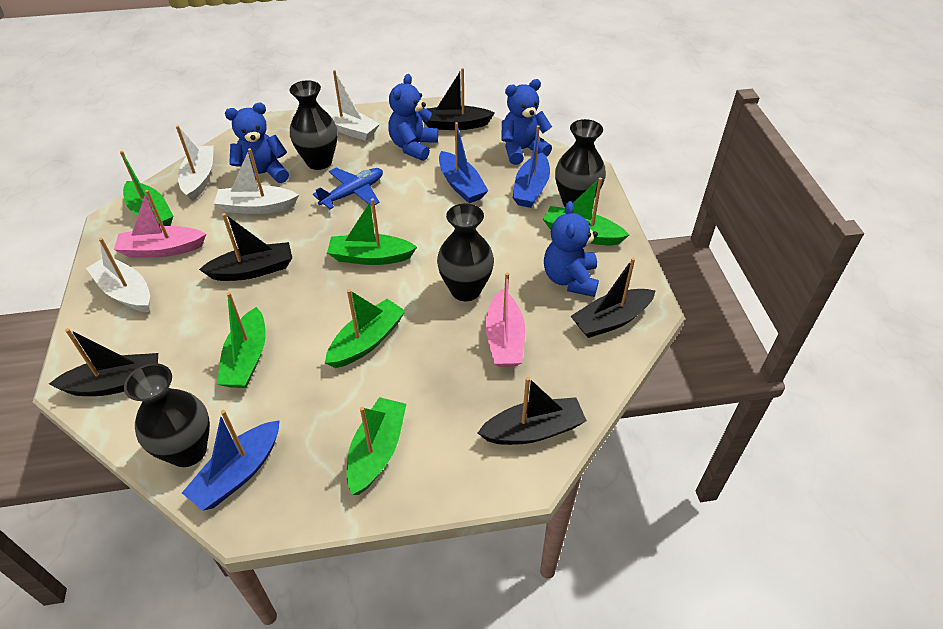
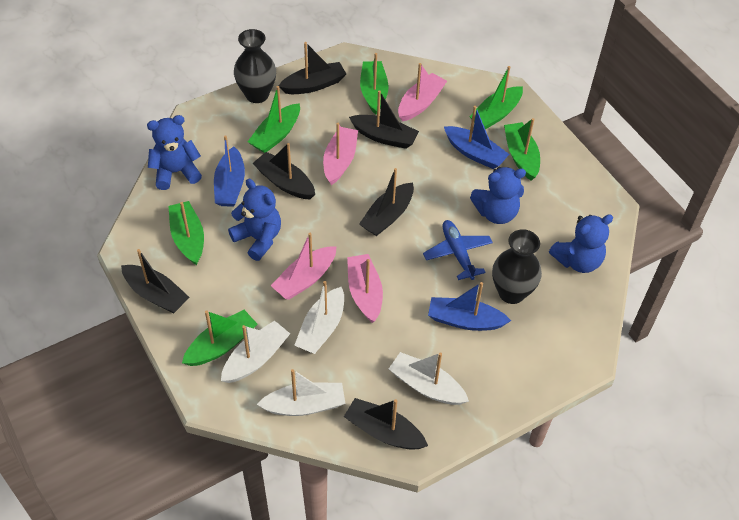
black boat: [49,328,158,396] [199,213,292,281] [422,68,494,130] [478,377,587,445] [571,258,656,338] = 5 -> [121,249,190,313] [253,143,315,200] [279,42,346,94] [344,398,428,450] [349,90,419,149] [359,168,414,236] = 6
black vase: [124,363,210,467] [289,80,338,170] [437,204,494,301] [555,119,606,207] = 4 -> [234,29,276,103] [492,229,542,304] = 2
pink boat: [114,190,206,257] [485,272,525,367] = 2 -> [271,233,337,300] [323,123,358,185] [347,254,383,323] [398,63,447,121] = 4

